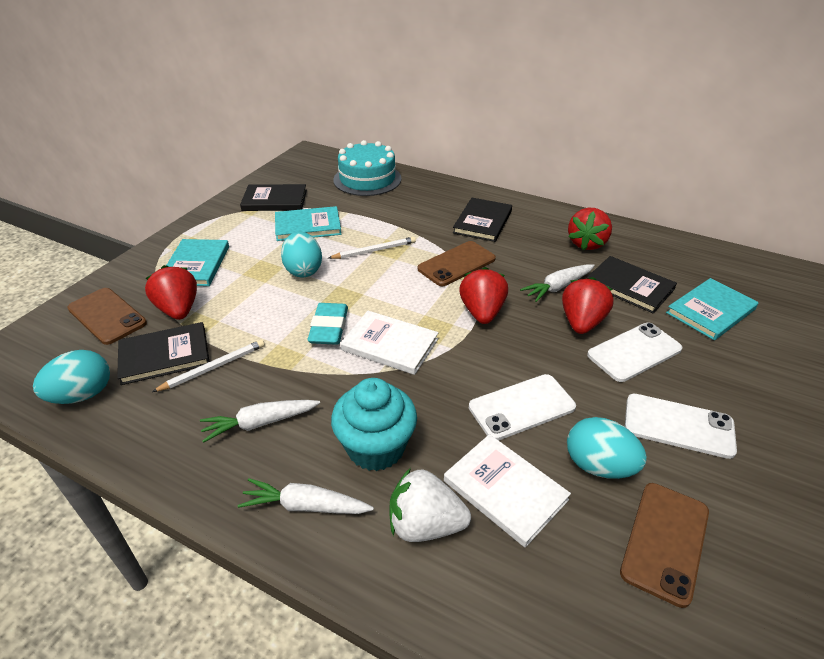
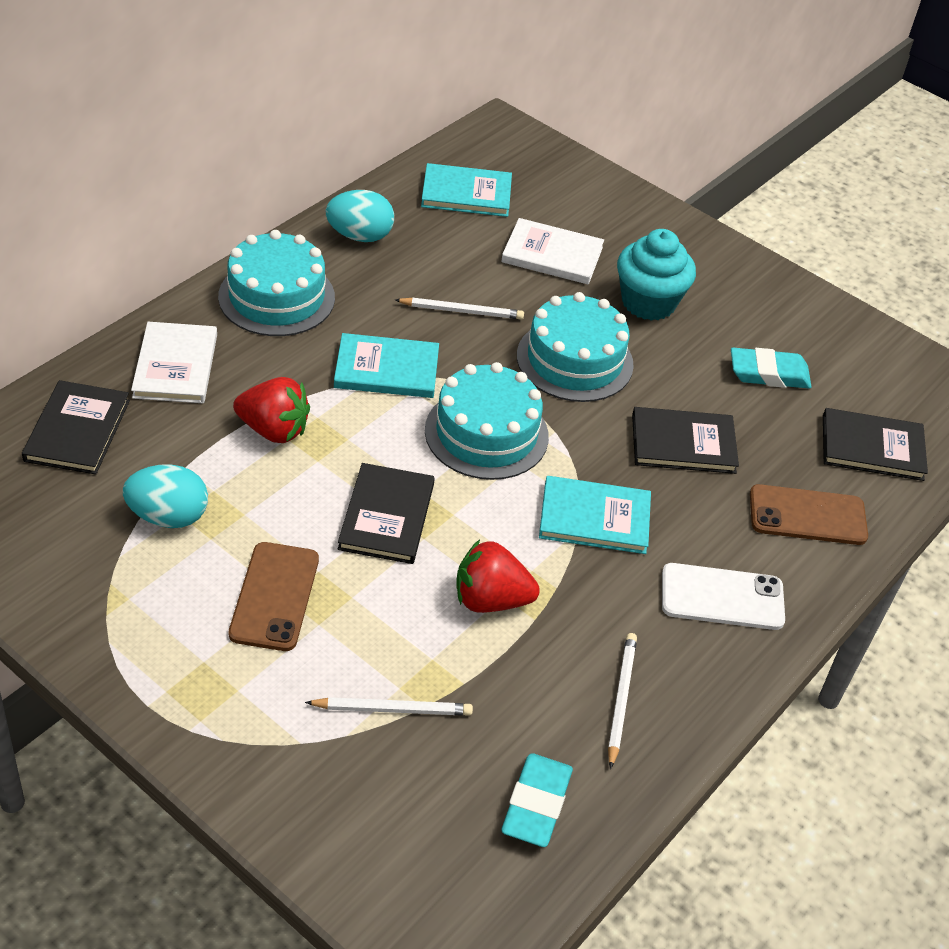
brown phone: [67,288,147,345] [418,241,496,286] [620,483,709,608] = 3 -> [229,542,319,651] [750,484,868,545] = 2
red strawberry: [145,265,197,320] [459,267,508,324] [562,277,614,334] [568,208,612,251] = 4 -> [233,377,310,443] [457,540,540,613] = 2
turquoise cake: [333,140,402,196] = 1 -> [218,230,335,336] [425,362,549,480] [517,292,634,402] = 3
turquoise egg: [33,350,110,404] [281,231,322,277] [567,417,647,479] = 3 -> [123,464,208,528] [326,190,394,242] = 2
turquoise eraser: [307,303,348,345] = 1 -> [501,753,573,847] [731,348,812,389] = 2
white carrot: [200,400,320,443] [238,478,374,514] [520,264,595,302] = 3 -> none = 0
white pencil: [152,340,265,392] [329,237,416,259] = 2 -> [305,697,473,716] [395,298,524,320] [608,633,637,769] = 3
white phone: [469,374,576,440] [587,323,682,382] [625,394,737,459] = 3 -> [662,563,785,630] = 1
white strawberry: [390,468,471,542] = 1 -> none = 0

